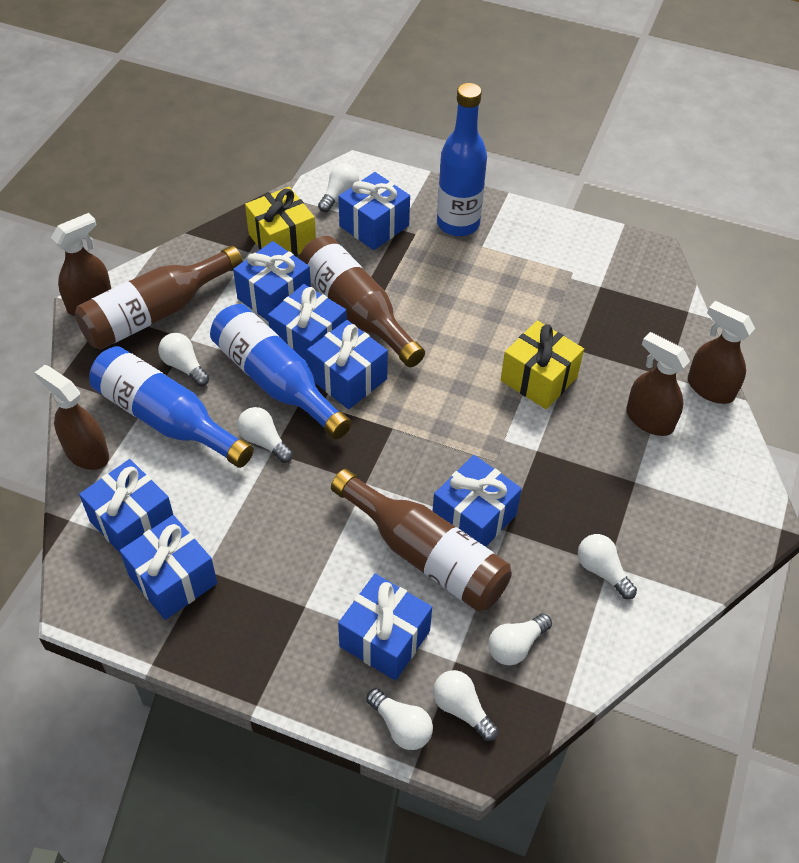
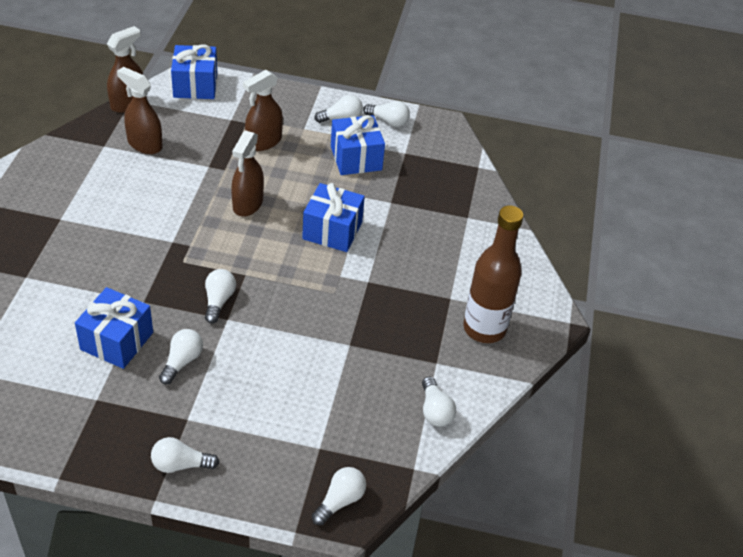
blue bottle: [89,346,254,468] [210,304,351,439] [437,83,487,236] = 3 -> none = 0
blue gift: [79,459,173,554] [120,515,217,620] [233,241,311,322] [268,284,347,364] [307,320,388,409] [338,172,410,250] [338,574,432,681] [433,455,522,547] = 8 -> [75,287,153,369] [171,44,217,99] [302,183,365,252] [331,115,385,175] = 4
brown bottle: [75,246,243,350] [299,236,425,367] [331,469,512,612] = 3 -> [463,205,523,343] = 1
yellow gift: [245,187,316,256] [501,320,584,409] = 2 -> none = 0

